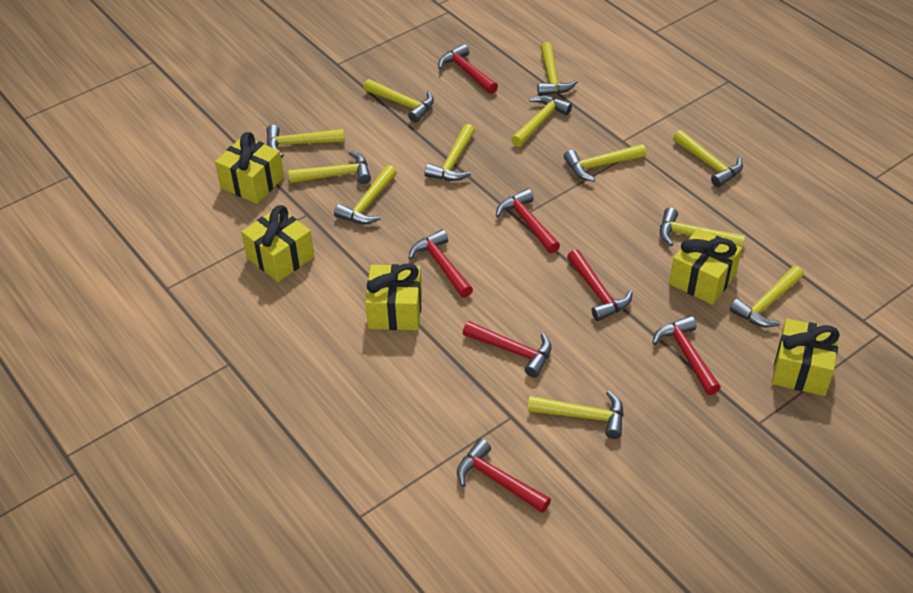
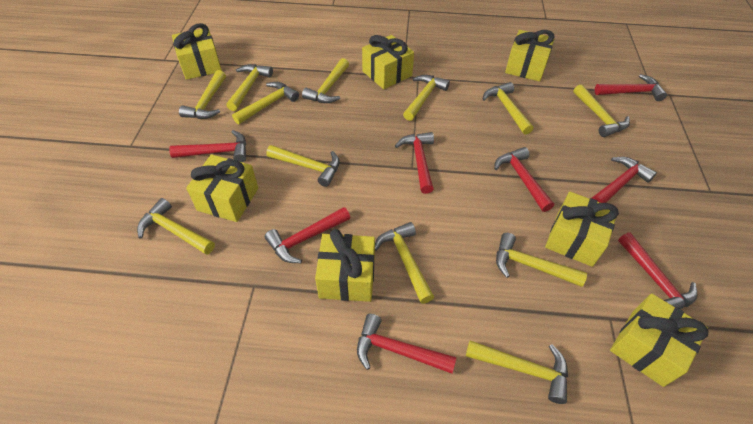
red hammer: [408,229,473,298] [438,44,498,94] [457,439,551,513] [463,321,551,378] [496,189,560,253] [567,249,633,321] [652,316,721,395] = 7 -> [169,130,246,162] [265,207,350,263] [357,314,456,374] [395,132,434,194] [494,147,554,212] [592,157,657,203] [595,74,667,101] [618,232,697,309] = 8
yellow gift: [215,132,284,204] [241,205,314,282] [365,264,422,330] [669,228,742,305] [772,318,840,396] = 5 -> [172,23,222,80] [186,154,258,222] [315,229,375,302] [362,35,414,89] [505,30,555,82] [545,192,619,267] [610,294,709,387] = 7

